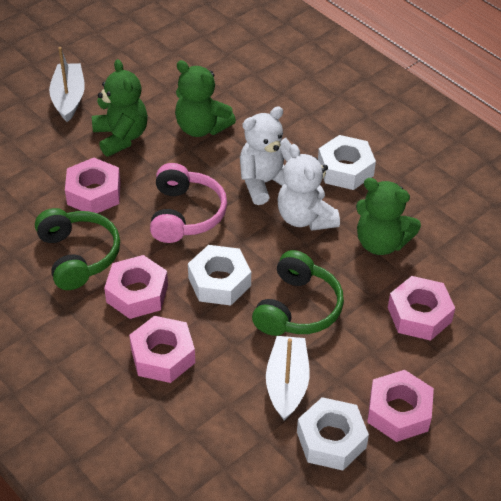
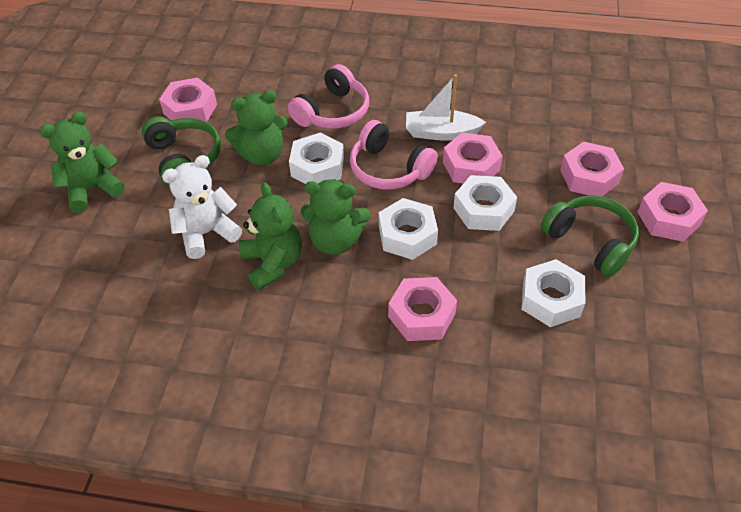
green teddy bear: [92,59,148,157] [175,60,236,137] [356,178,421,255] = 3 -> [39,112,125,213] [225,90,288,166] [239,183,302,290] [301,179,371,255] = 4
pink headphones: [150,163,227,243] = 1 -> [288,64,369,129] [350,120,438,189] = 2
white boat: [49,47,85,122] [266,336,310,420] = 2 -> [406,74,486,141] = 1
white nut: [188,245,251,305] [297,397,369,470] [318,135,376,190] = 3 -> [289,133,344,184] [379,198,438,260] [453,175,517,231] [521,259,585,327] = 4
white teddy bear: [240,106,292,205] [278,144,340,231] = 2 -> [162,155,242,259] = 1

